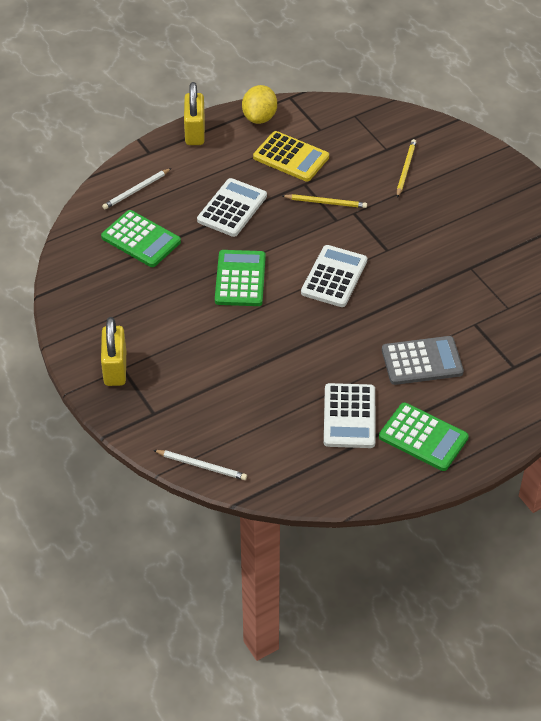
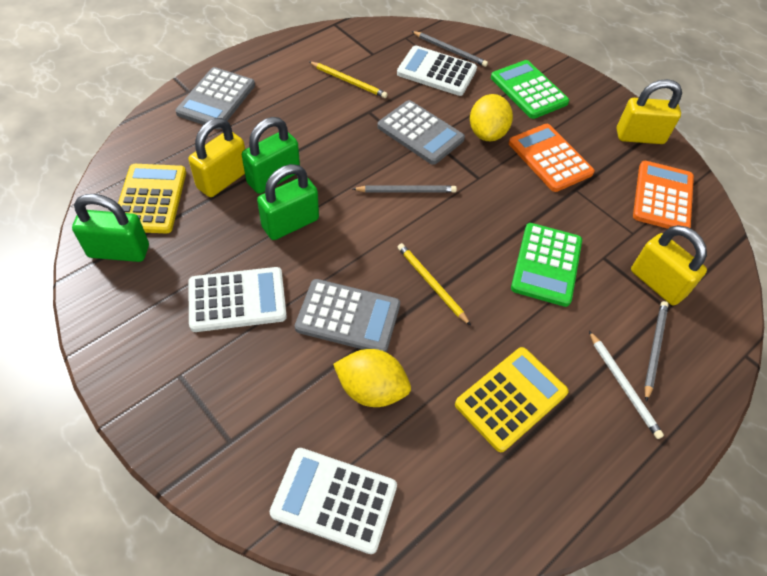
green calculator: [101,210,181,267] [215,250,266,306] [379,403,469,471] = 3 -> [491,60,569,119] [511,223,582,307] = 2
green padlock: none = 0 -> [72,194,149,262] [242,117,300,194] [257,164,319,240] = 3
grey calculator: [382,336,464,385] = 1 -> [175,67,255,129] [295,279,400,352] [377,100,465,165] = 3
grey pencil: none = 0 -> [353,186,457,193] [412,31,488,67] [644,301,669,402] = 3
orange calculator: none = 0 -> [509,124,595,192] [633,161,694,229] = 2
white pencil: [102,168,171,210] [153,450,247,480] = 2 -> [589,331,664,439] = 1
yellow calculator: [253,131,329,182] = 1 -> [118,164,186,233] [455,347,569,452] = 2
yellow lemon: [242,85,277,124] = 1 -> [333,349,411,407] [470,94,513,141] = 2
yellow padlock: [101,317,126,386] [184,82,205,145] = 2 -> [189,118,245,197] [617,79,682,144] [631,225,707,305] = 3

